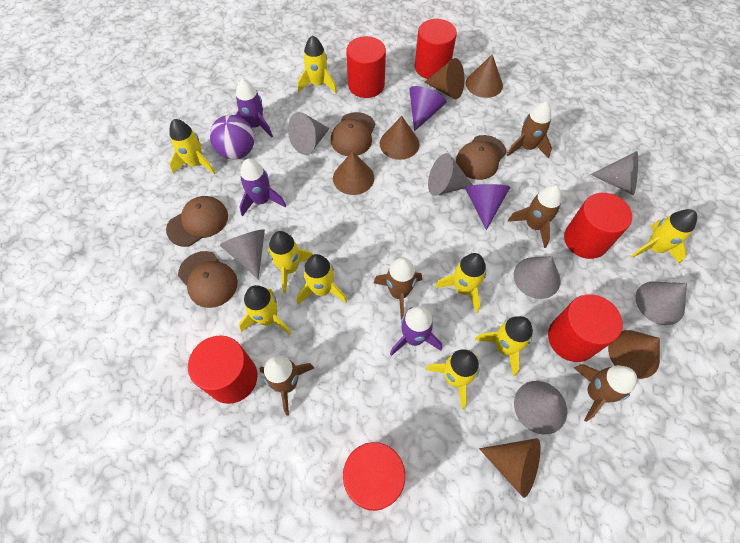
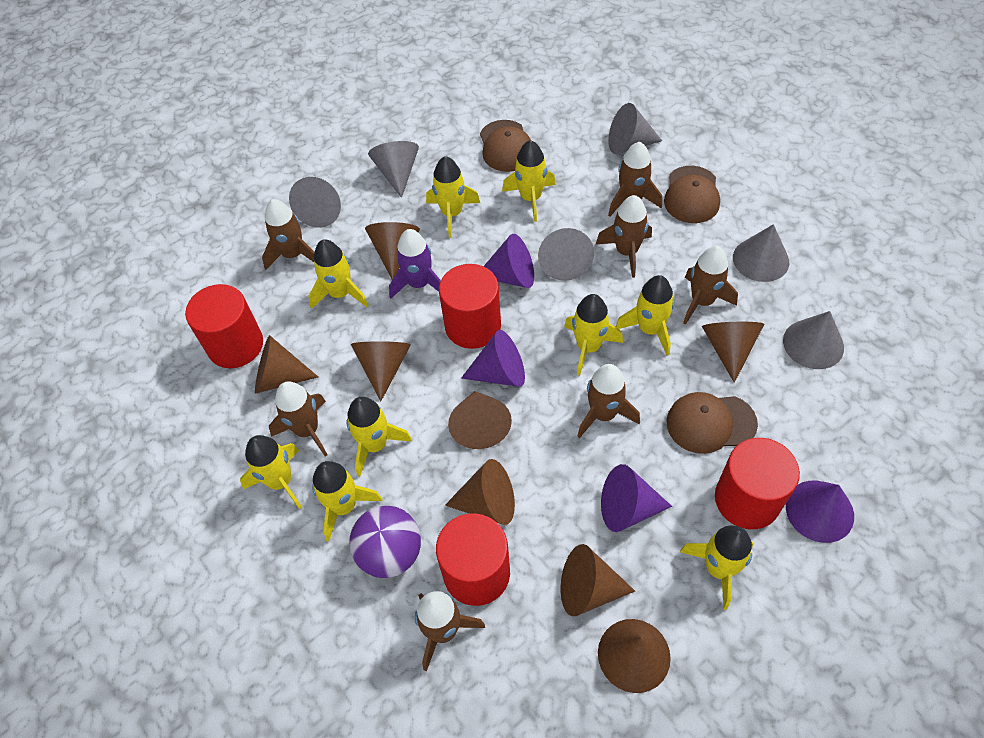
brown cap: [166,196,228,247] [178,251,238,308] [331,112,375,156] [456,135,506,180] = 4 -> [480,120,531,172] [664,166,720,223] [667,392,758,454] = 3
brown cone: [333,151,374,195] [380,116,419,160] [424,58,465,99] [466,54,503,98] [479,438,541,498] [608,330,660,379] = 6 -> [255,335,318,394] [351,341,411,401] [365,222,420,280] [445,459,515,525] [448,391,512,449] [561,544,635,616] [598,619,671,693] [702,322,764,383] = 8
brown rocket: [260,355,314,416] [374,257,422,319] [507,102,552,159] [508,185,562,248] [574,364,637,422] = 5 -> [262,199,315,270] [269,381,327,457] [415,591,485,672] [577,364,640,438] [596,195,652,278] [608,142,662,217] [683,246,738,325] = 7
grey cone: [220,229,265,279] [288,112,329,155] [428,153,472,196] [514,256,561,299] [514,381,567,435] [591,151,638,195] [635,282,687,325] = 7 -> [289,177,341,228] [368,141,419,198] [538,228,594,281] [608,103,662,154] [733,224,789,282] [783,311,844,369] = 6
purple cone: [409,86,446,131] [465,184,510,230] = 2 -> [461,330,525,387] [484,234,534,288] [601,464,672,532] [786,480,854,543] = 4
purple rocket: [236,79,273,138] [239,158,286,217] [390,306,442,356] = 3 -> [389,229,441,299] = 1
red cylinder: [188,336,257,404] [343,442,405,511] [346,36,386,98] [415,19,457,79] [548,294,622,362] [564,193,632,259] = 6 -> [185,284,263,368] [436,513,510,606] [439,264,501,349] [715,438,800,529] = 4

